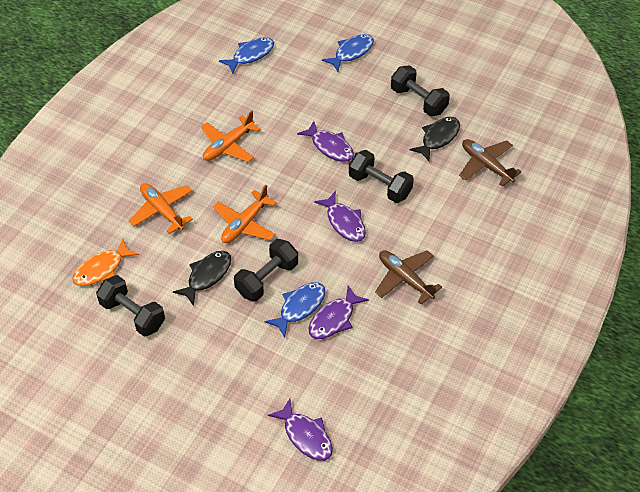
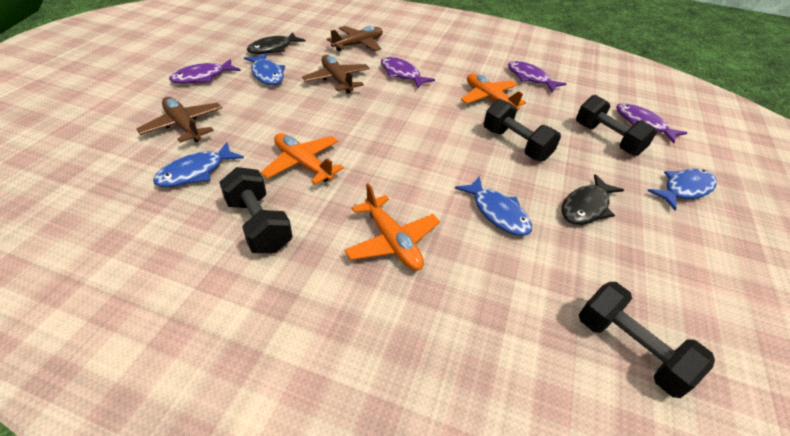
blue fish: [219,37,274,74] [264,282,325,337] [322,34,374,72] = 3 -> [153,142,244,187] [244,53,285,85] [455,176,532,236] [647,169,717,210] = 4
brown plane: [375,250,442,305] [459,139,522,187] = 2 -> [136,97,222,143] [302,55,370,94] [327,26,383,51] = 3
orange fish: [72,239,139,286] = 1 -> none = 0

